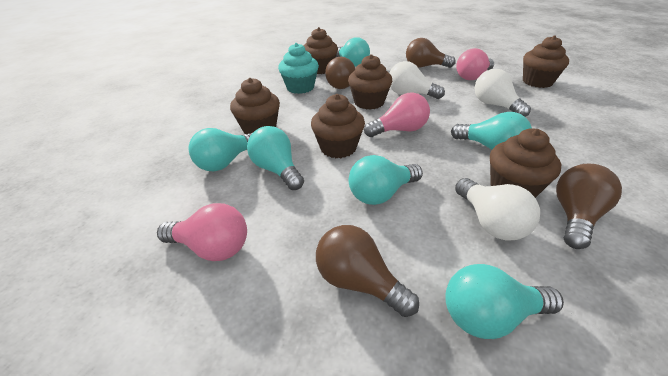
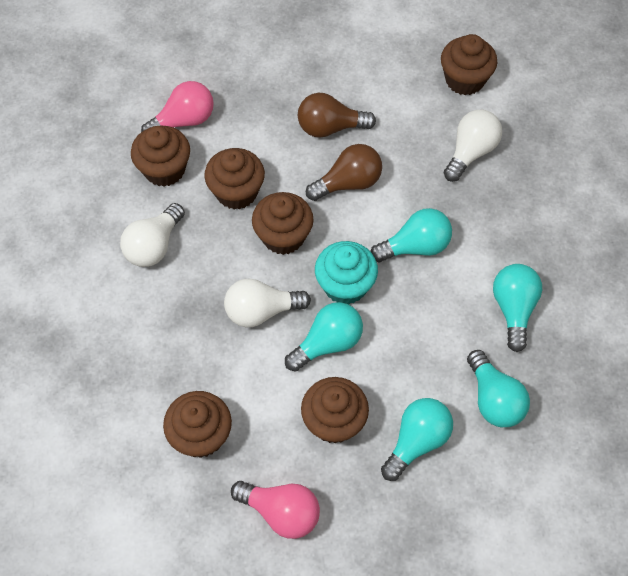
brown light bulb: [316,225,419,317] [325,57,355,89] [406,38,456,68] [556,164,622,249] = 4 -> [298,93,376,138] [306,144,382,201] = 2
pink light bulb: [157,203,247,261] [364,92,430,137] [456,48,494,80] = 3 -> [141,81,214,132] [231,481,320,539] = 2
turquoise light bulb: [188,128,252,171] [247,126,304,190] [336,37,370,67] [349,155,423,205] [445,264,564,339] [451,112,532,150] = 6 -> [285,302,363,372] [370,208,452,262] [381,398,453,481] [467,350,530,427] [493,264,542,352] = 5

